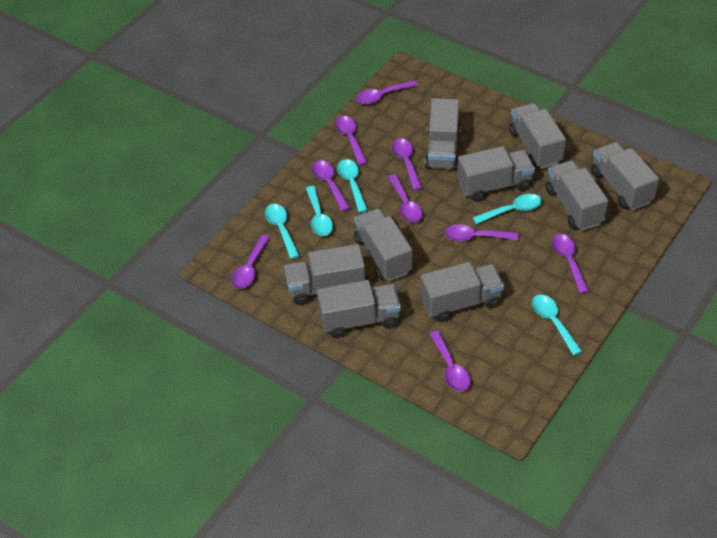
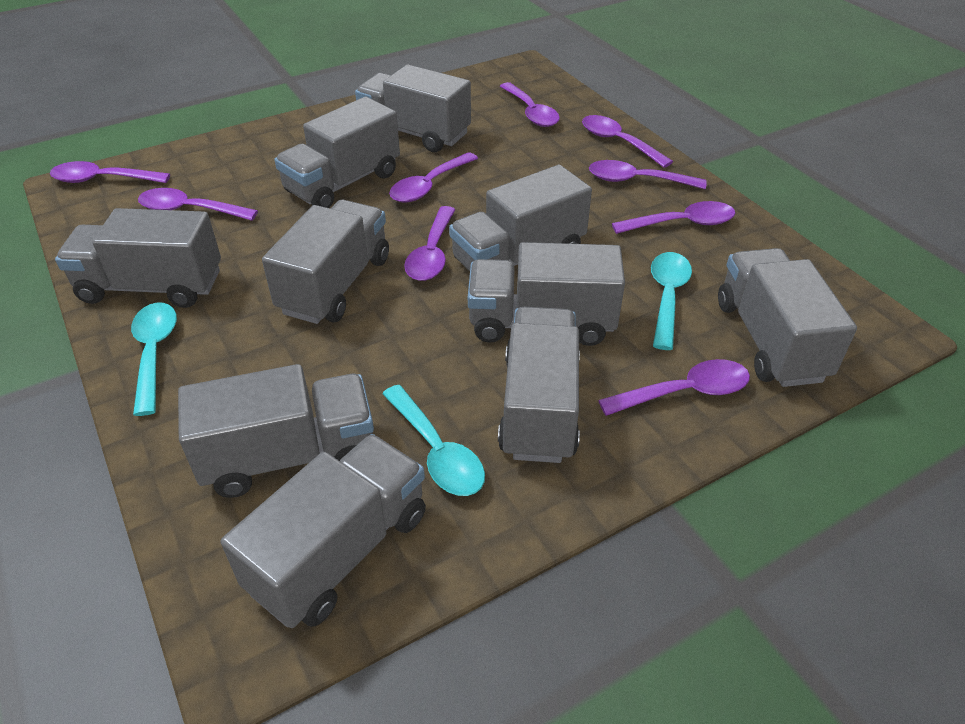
grey truck: [284,244,365,305] [317,280,401,338] [354,208,412,281] [420,262,504,322] [425,98,460,170] [457,146,535,202] [509,103,566,169] [546,160,608,231] [591,142,659,210] = 9 -> [55,208,221,308] [178,364,374,498] [221,434,426,628] [262,200,389,324] [274,97,400,208] [355,64,471,152] [449,165,592,271] [468,242,625,346] [498,307,580,463] [718,248,857,387] = 10
turquoise spoon: [265,204,300,259] [306,186,333,236] [337,159,368,213] [473,194,542,224] [532,294,582,356] = 5 -> [131,303,177,416] [382,385,485,496] [651,252,692,350] = 3

